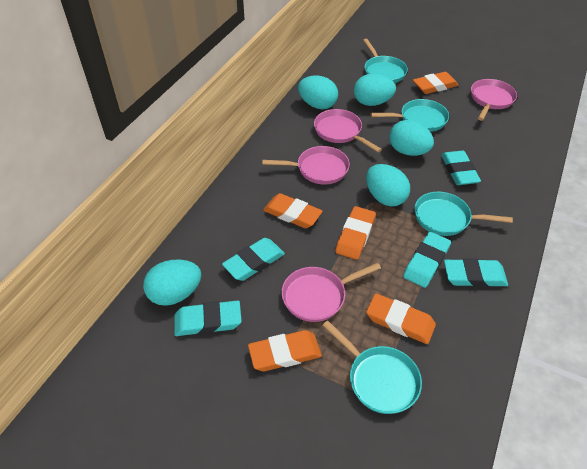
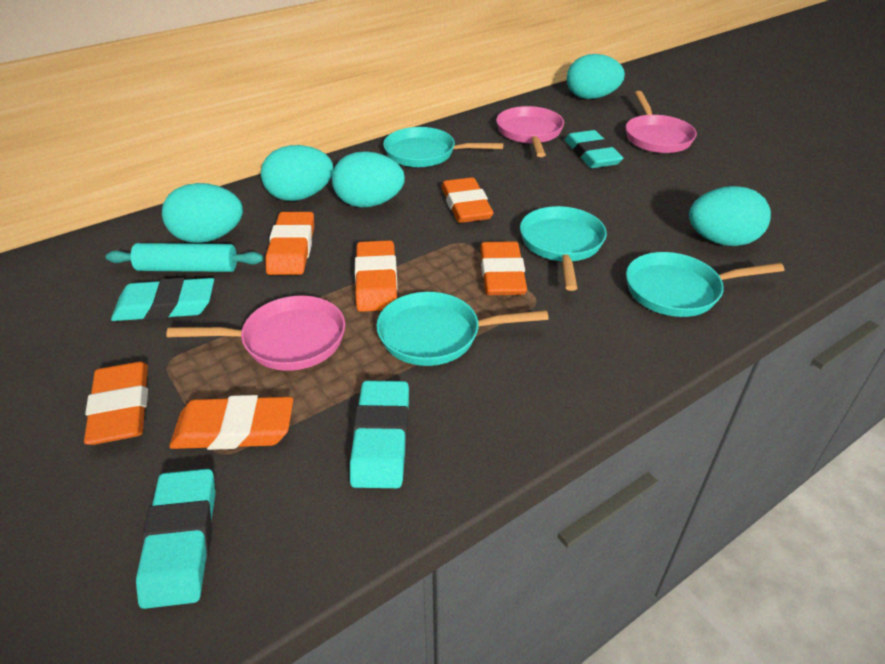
orange eraser: [248,330,322,371] [263,193,322,228] [335,206,376,260] [366,293,436,344] [413,72,458,94] = 5 -> [84,362,148,445] [169,395,293,450] [266,212,314,275] [355,240,398,312] [441,177,493,223] [480,241,527,295] = 6
pink pan: [262,146,350,185] [282,263,381,322] [314,109,382,152] [471,79,517,121] = 4 -> [166,296,345,371] [496,106,564,157] [626,91,697,153] = 3
turquoise eraser: [174,300,242,336] [222,238,285,281] [403,232,451,288] [441,151,481,185] [444,258,508,287] = 5 -> [111,278,214,321] [136,469,215,609] [350,381,409,488] [565,130,623,168] = 4
turquoise rolling pin: none = 0 -> [106,243,263,272] = 1

